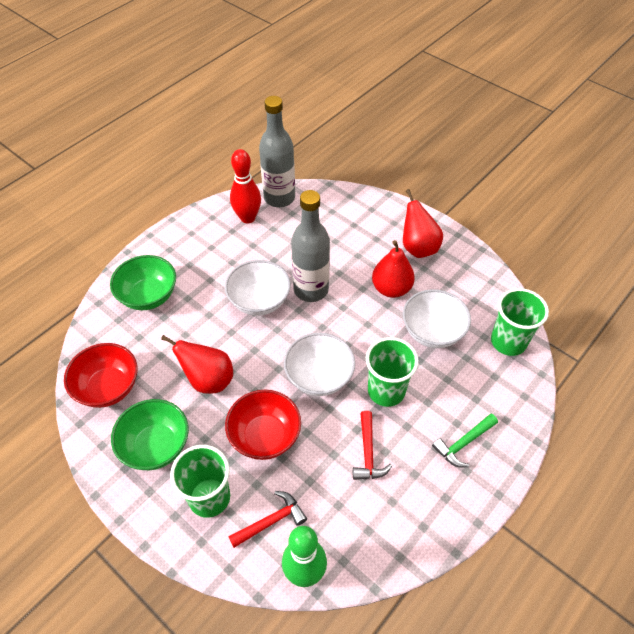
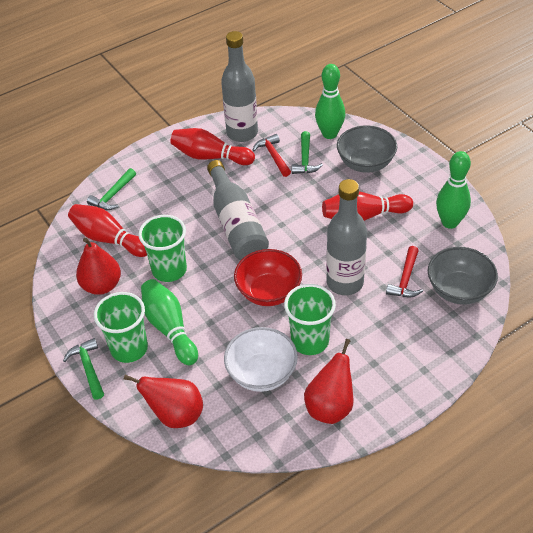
green bowl: [110,255,176,310] [111,399,189,470] = 2 -> none = 0
green bowling pin: [282,526,327,587] = 1 -> [141,279,198,365] [315,64,345,139] [436,151,471,229] = 3
green hammer: [432,414,498,467] = 1 -> [63,338,104,399] [87,168,136,210] [292,131,323,174] = 3
grey bottle: [259,96,295,207] [291,190,330,302] = 2 -> [207,160,269,260] [221,31,258,142] [326,179,367,295] = 3
grey bowl: none = 0 -> [337,126,397,173] [428,247,498,305] = 2
red bowl: [64,343,137,408] [225,390,301,460] = 2 -> [234,249,302,306] = 1
red bowling pin: [230,149,261,223] = 1 -> [68,204,147,257] [170,128,255,165] [322,191,413,221] = 3
white bowl: [225,260,291,316] [284,333,355,396] [403,289,471,348] = 3 -> [224,327,298,392] = 1

